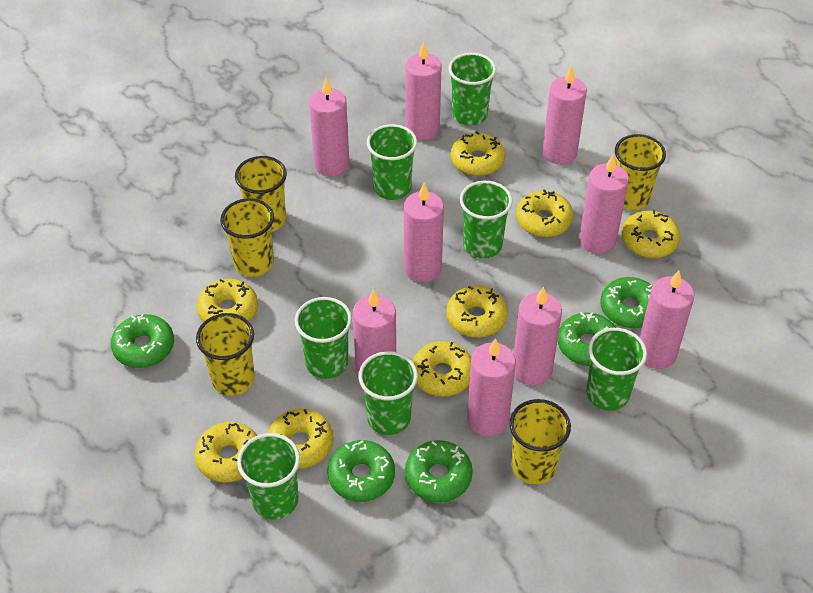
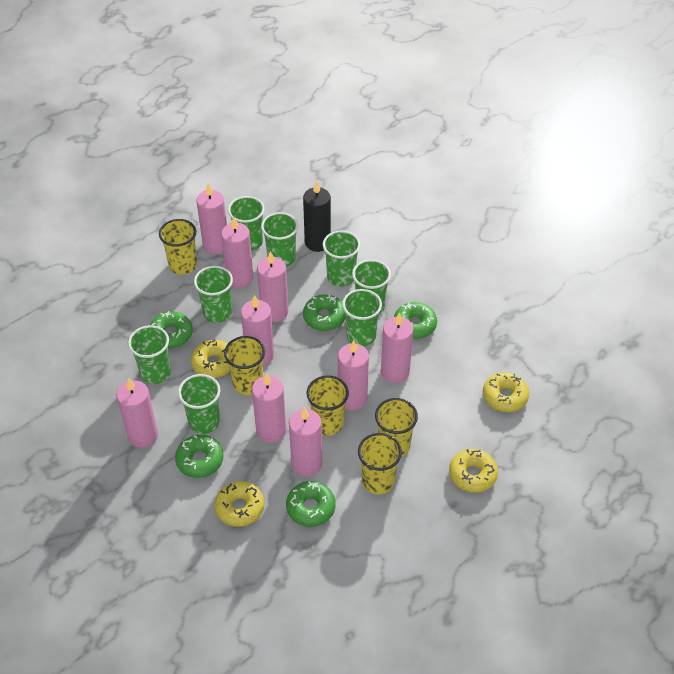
black candle: none = 0 -> [303,180,331,252] = 1
green cup: [237,433,300,519] [295,297,352,379] [358,351,418,435] [367,124,417,200] [448,53,496,125] [460,181,512,258] [586,328,647,411] = 7 -> [128,325,171,384] [178,374,220,434] [194,266,233,323] [228,196,265,251] [261,212,298,267] [323,231,360,287] [342,289,382,347] [352,259,391,314] = 8
yellow donut: [195,422,258,483] [197,279,258,322] [268,409,334,469] [412,341,471,397] [446,286,507,338] [451,131,505,176] [516,189,573,237] [621,210,680,258] = 8 -> [191,340,230,378] [214,481,264,527] [449,449,498,493] [483,372,529,412] = 4

